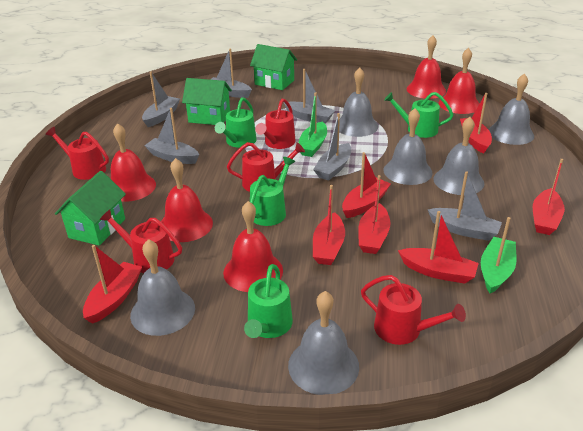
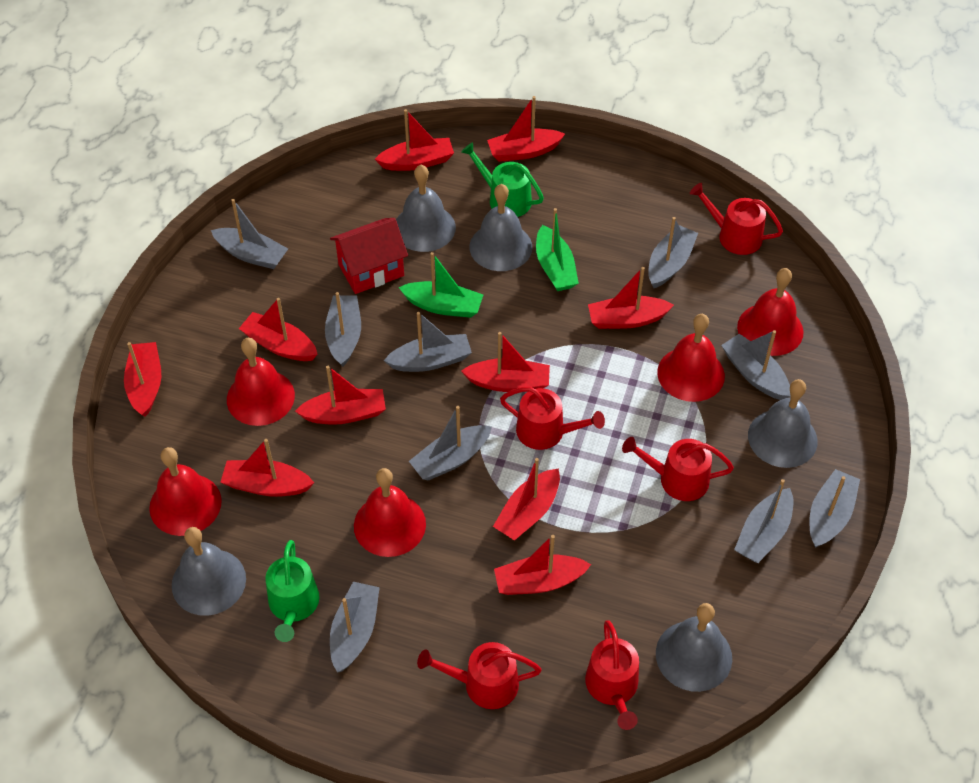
green house: [55,171,126,246] [182,78,232,125] [250,44,297,90] = 3 -> none = 0
green watering can: [215,97,257,148] [244,264,293,338] [250,157,295,226] [384,92,453,138] = 4 -> [265,540,320,642] [461,142,544,217] = 2
grey bell: [130,239,195,336] [288,291,359,395] [339,68,378,137] [384,108,432,185] [433,117,484,195] [488,73,534,145] = 6 -> [172,527,246,616] [396,165,456,252] [470,184,532,271] [656,603,732,692] [748,379,818,468] = 5
grey boat: [142,72,180,127] [144,108,199,164] [210,49,252,98] [284,69,336,123] [313,113,351,181] [428,171,502,241] = 6 -> [211,199,288,269] [325,292,361,367] [330,582,380,673] [384,312,472,372] [409,406,492,481] [648,217,698,288] [721,330,791,400] [734,479,793,563] [810,469,860,548] = 9
red boat: [83,245,142,324] [313,185,345,265] [342,152,391,218] [358,175,390,254] [398,211,479,284] [460,93,492,154] [533,159,565,235] = 7 -> [124,342,161,417] [220,439,314,497] [239,298,318,361] [295,366,386,425] [375,109,454,171] [461,332,550,392] [487,96,565,162] [493,458,560,541] [494,535,591,595] [588,267,674,329] = 10
red house: none = 0 -> [330,218,408,294] = 1

